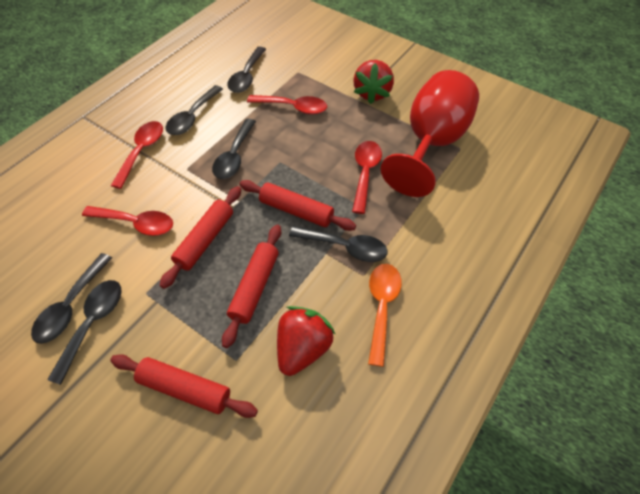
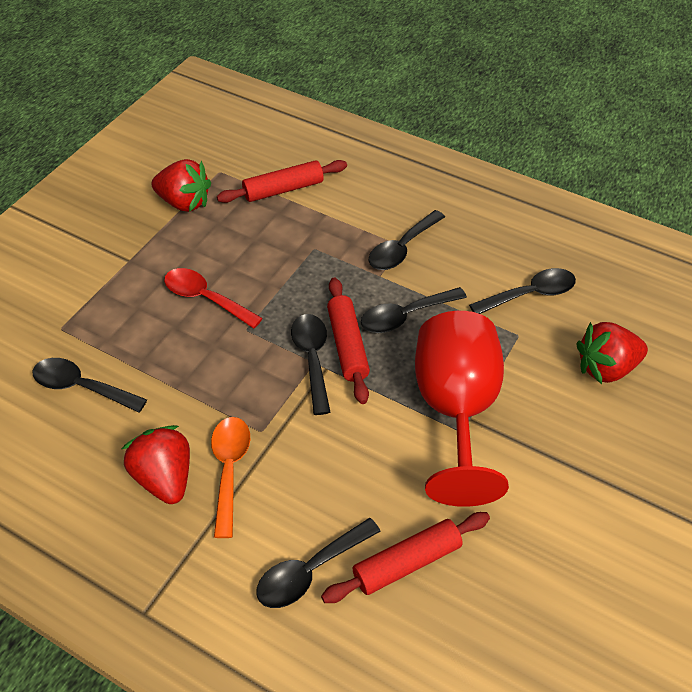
red rolling pin: [110,354,258,418] [159,186,241,289] [222,225,281,348] [239,180,356,231] = 4 -> [217,160,347,203] [321,512,490,603] [327,278,370,404] = 3
red spoon: [82,206,173,236] [111,121,163,189] [247,95,327,115] [352,141,382,214] = 4 -> [164,268,263,329] = 1
red strawberry: [277,306,336,376] [353,60,394,104] = 2 -> [122,425,190,504] [151,159,211,212] [577,322,648,384] = 3

